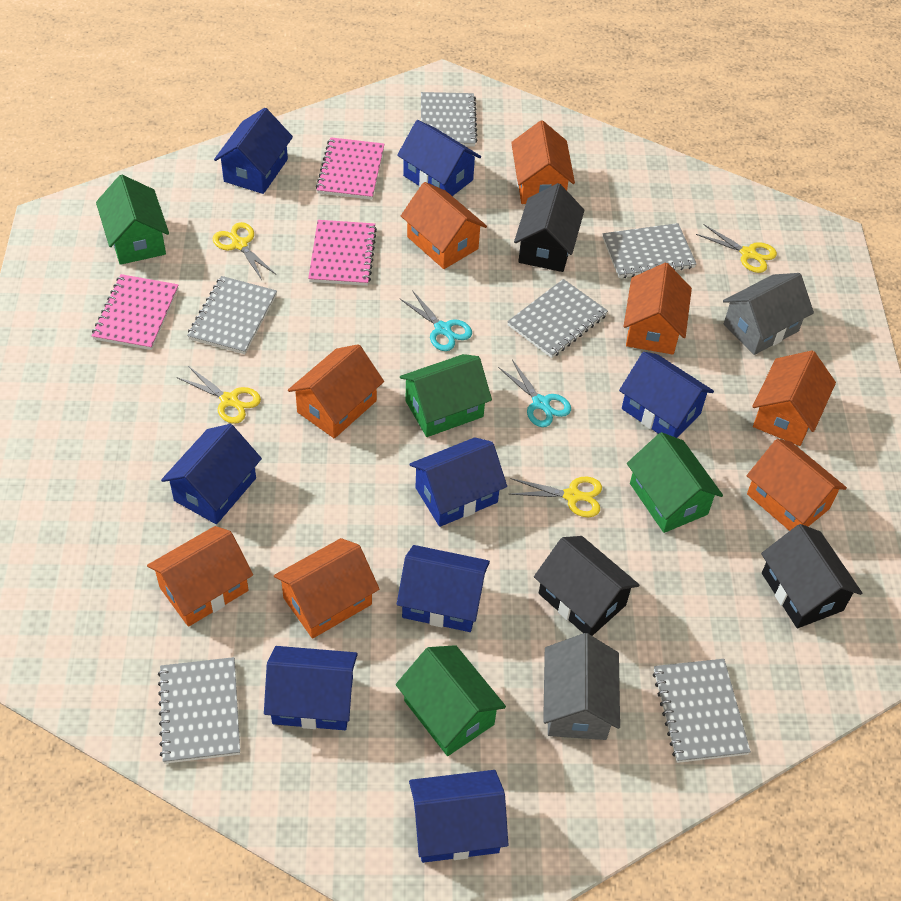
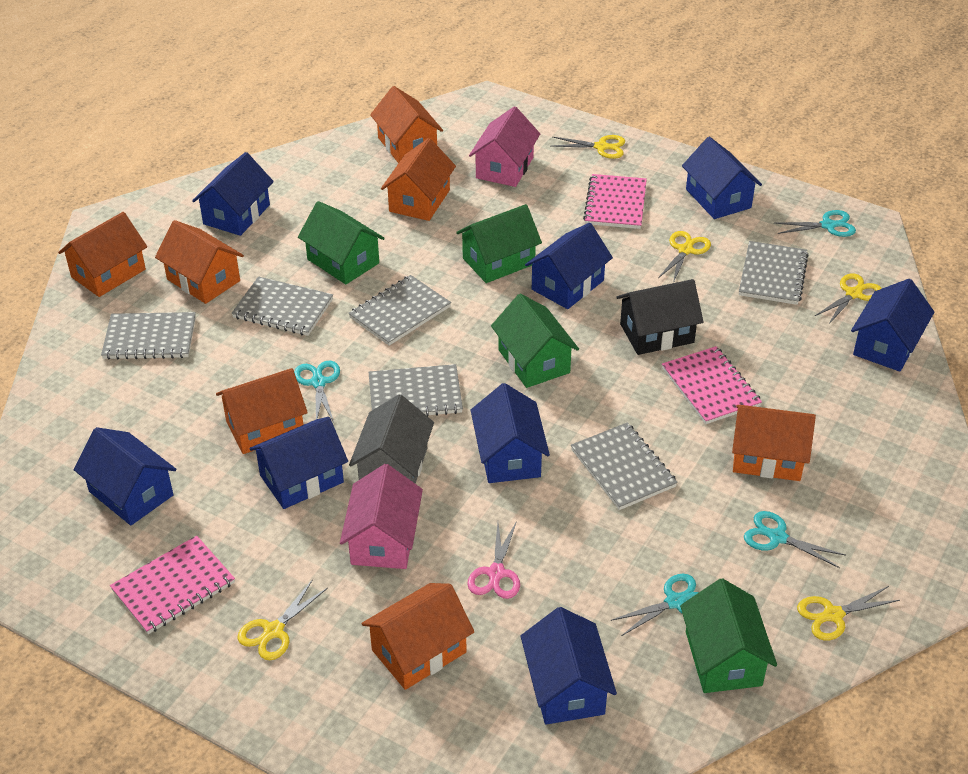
black house: [514,183,585,272] [534,536,639,636] [761,524,862,628] = 3 -> [616,279,703,355] = 1
grey house: [543,633,620,740] [723,273,814,355] = 2 -> [349,394,434,484] = 1
orange house: [147,526,253,627] [274,538,379,639] [288,344,384,438] [401,182,487,269] [511,120,575,204] [624,263,692,355] [747,439,847,531] [752,350,836,446] = 8 -> [58,212,147,297] [155,220,244,304] [216,368,308,454] [361,583,474,690] [370,86,443,163] [381,138,456,221] [732,405,816,481] = 7
pink house: none = 0 -> [340,464,423,569] [469,106,540,187] = 2
pink scissors: none = 0 -> [467,521,520,599] = 1
turquoise scissors: [399,290,472,351] [498,360,571,427] = 2 -> [294,360,340,422] [611,574,699,636] [744,511,845,568] [774,210,856,237] = 4
yellow scissors: [176,366,261,424] [213,222,275,280] [510,477,602,517] [696,225,777,273] = 4 -> [238,579,328,660] [552,135,625,159] [658,231,711,283] [797,586,900,641] [815,273,882,325] = 5

